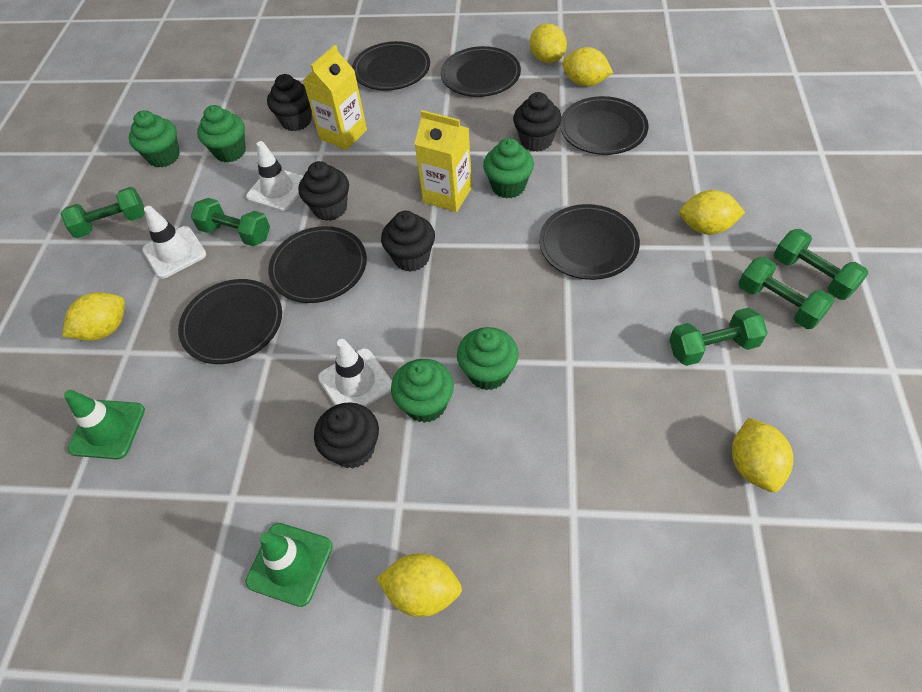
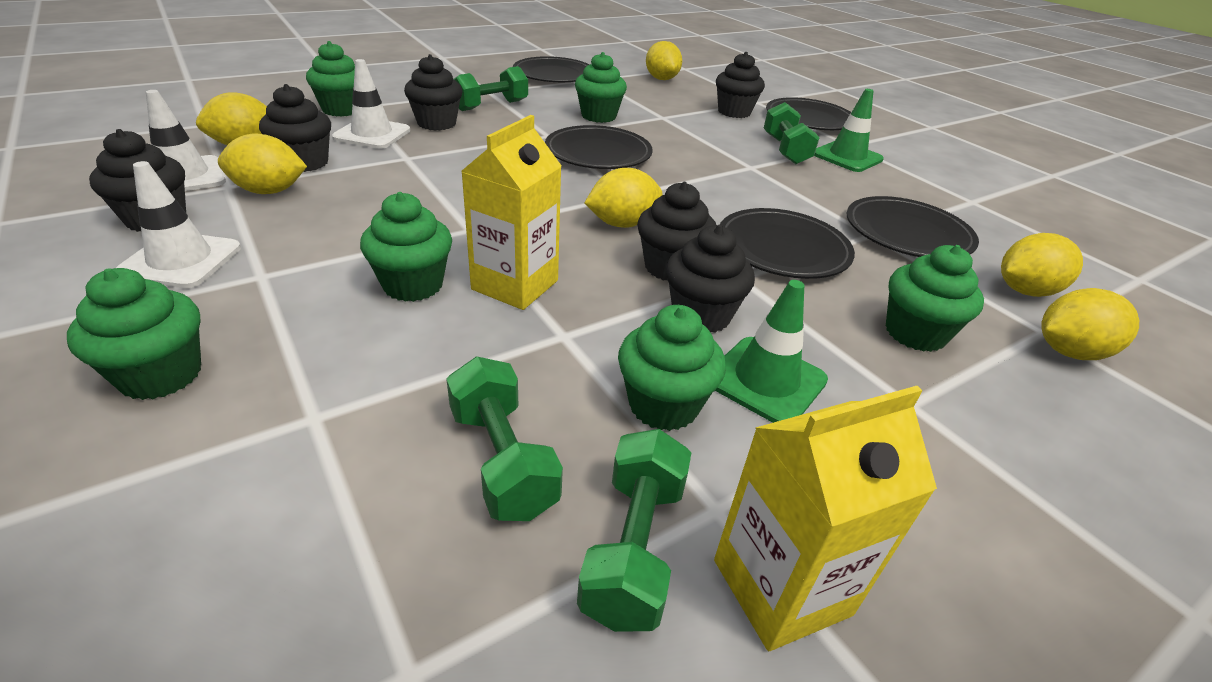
black cupcake: [267,74,312,131] [298,161,349,221] [314,402,379,469] [381,211,435,272] [513,92,562,152] = 5 -> [89,129,186,232] [259,84,331,172] [404,54,462,131] [637,182,716,281] [666,225,755,333] [716,52,765,118] = 6
black plate: [178,279,282,364] [268,226,367,303] [352,41,430,91] [441,46,521,97] [539,204,640,280] [560,96,649,155] = 6 -> [513,56,590,82] [545,125,653,169] [720,208,855,279] [766,97,851,130] [847,196,979,257] = 5
green cupcake: [129,110,180,167] [197,105,246,163] [391,359,454,423] [457,327,519,390] [483,138,534,198] = 5 -> [67,268,201,400] [306,41,355,117] [360,192,452,302] [575,52,627,123] [618,305,726,431] [886,245,984,352] = 6
green dumbbell: [60,187,145,238] [191,198,270,246] [669,308,768,366] [738,257,835,329] [774,229,868,300] = 5 -> [446,357,563,521] [454,66,528,111] [577,429,692,632] [764,102,820,164] = 4

